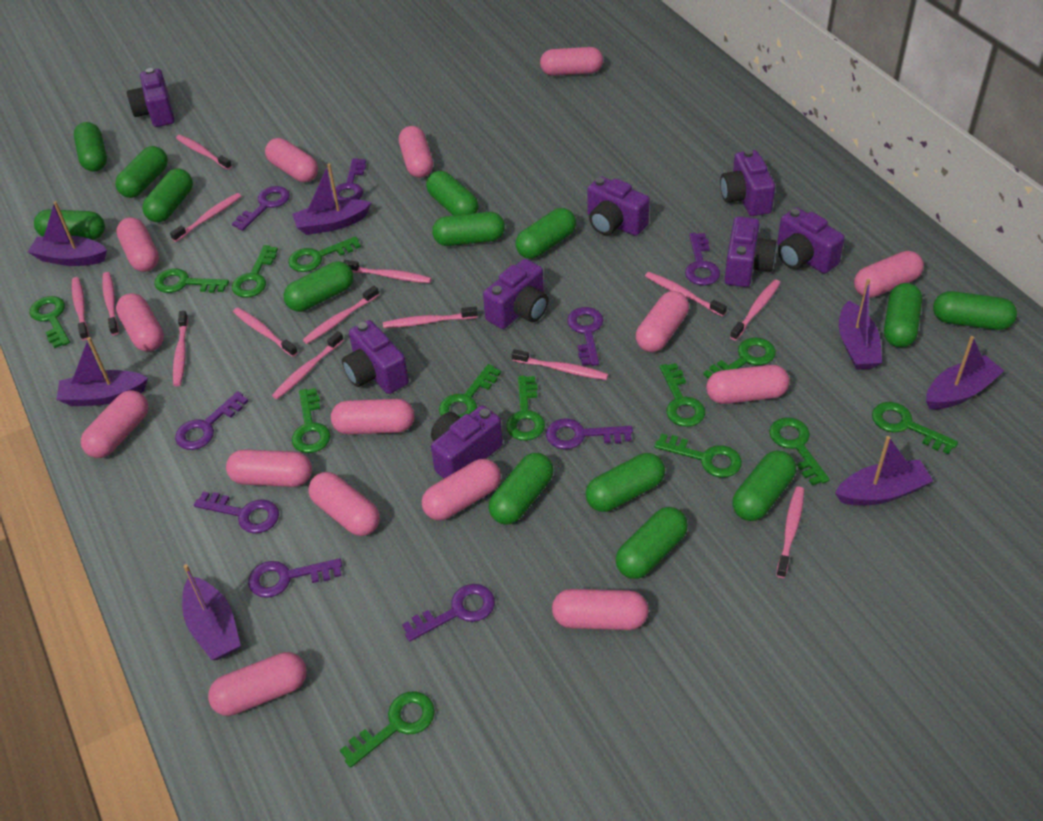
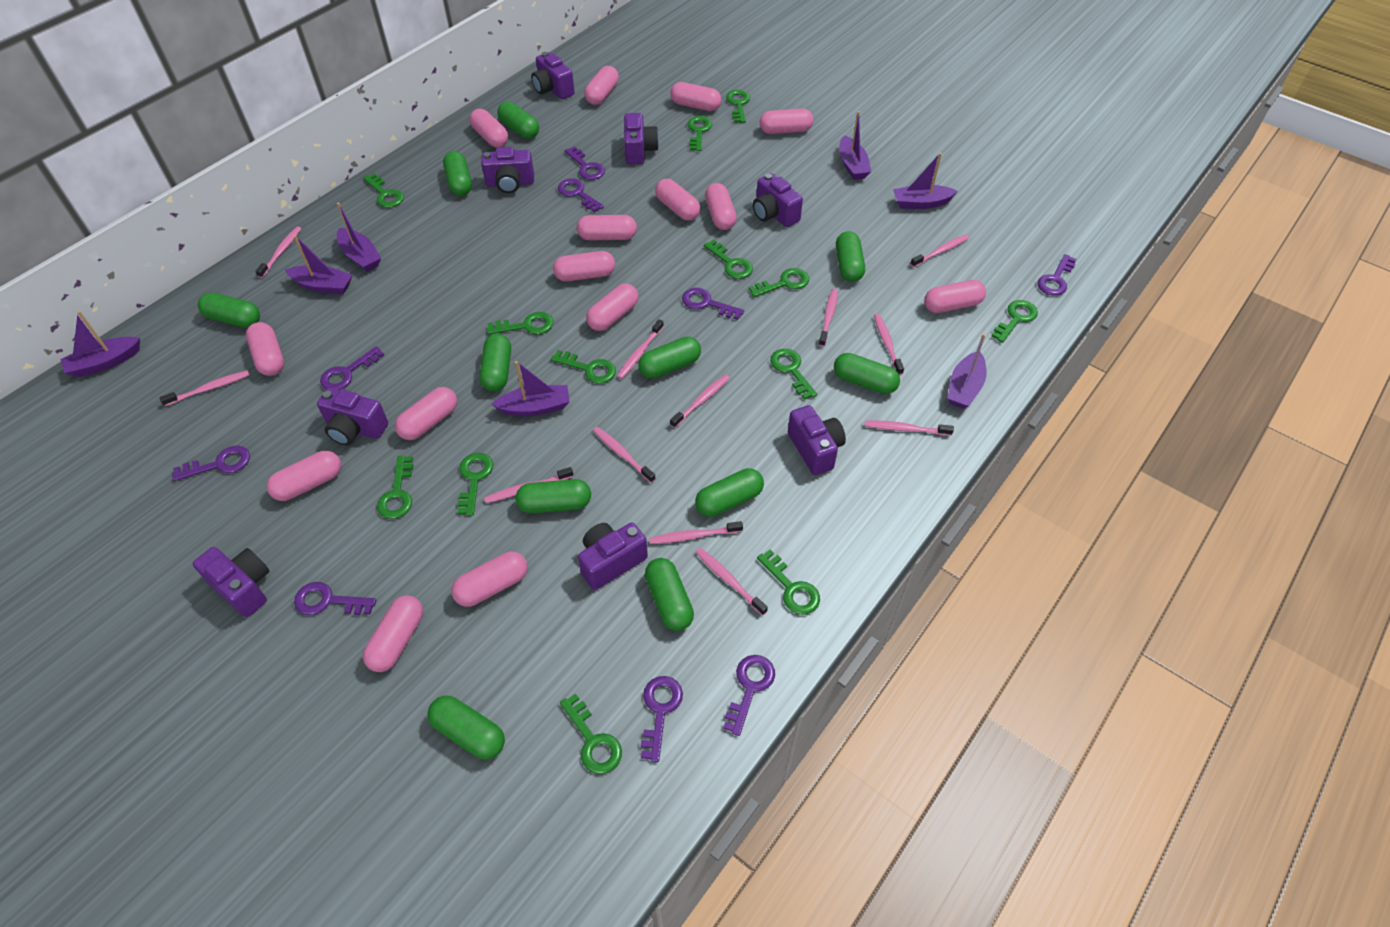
green capsule: [34,209,105,240] [74,122,107,172] [115,146,168,198] [142,168,193,222] [283,261,354,312] [426,171,479,216] [432,212,505,246] [488,453,554,525] [515,208,576,259] [585,453,665,512] [616,507,688,579] [732,450,796,521] [884,283,922,347] [933,291,1017,330] = 14 -> [198,293,260,328] [427,696,505,760] [443,151,472,196] [479,334,511,391] [497,101,539,139] [516,479,591,514] [639,337,701,378] [645,558,694,631] [695,468,764,517] [834,353,900,394] [836,231,865,282] = 11
pink toothbrush: [72,277,89,340] [102,272,119,335] [170,193,241,242] [173,311,188,386] [176,135,232,170] [233,308,298,357] [272,331,344,399] [303,286,379,344] [343,260,432,283] [383,306,478,328] [512,349,608,380] [645,272,727,317] [730,279,780,341] [776,486,804,578] = 14 -> [160,370,250,406] [255,227,301,278] [484,467,573,503] [593,427,656,483] [617,319,664,379] [649,521,743,544] [670,374,730,428] [696,548,768,616] [819,289,838,347] [865,421,954,436] [874,314,904,375] [910,235,969,267] = 12

